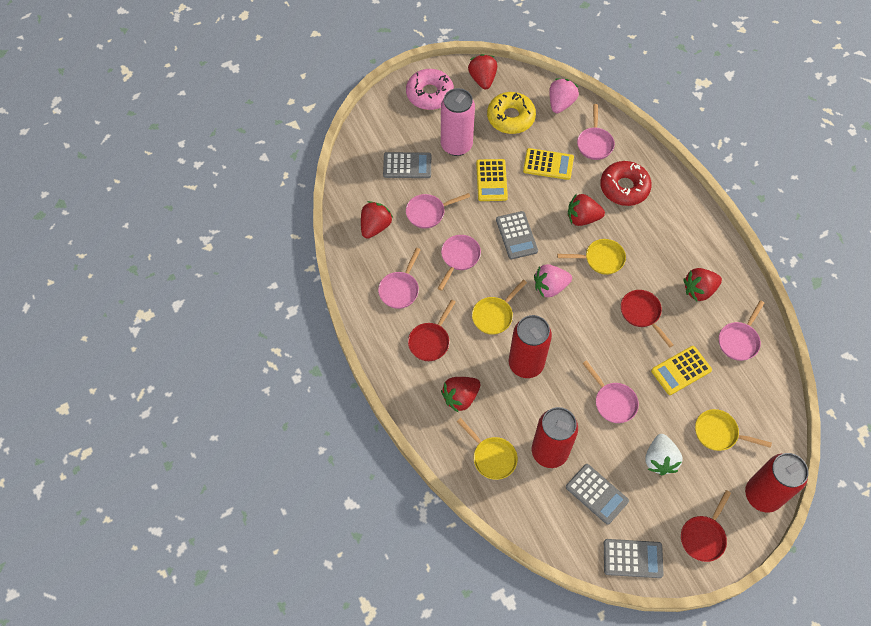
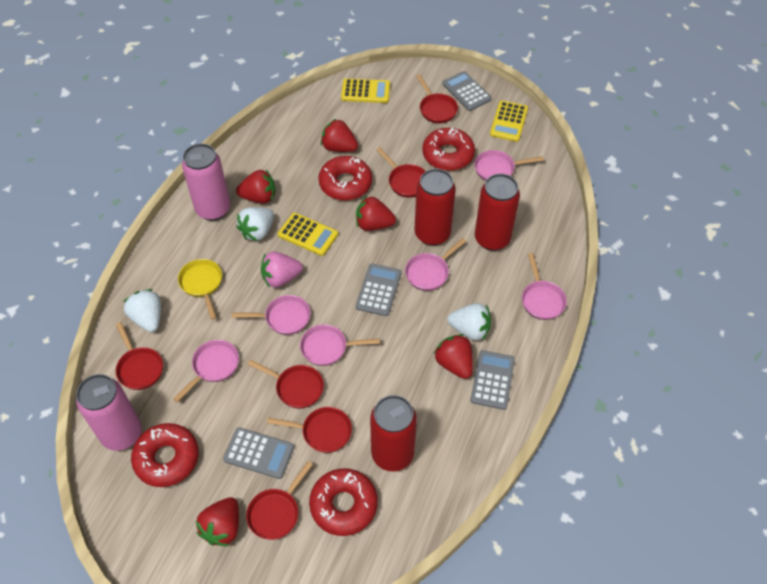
pink can: [441,88,475,156] = 1 -> [76,374,142,451] [182,144,230,221] = 2
pink donut: [406,69,454,110] = 1 -> none = 0
pink strawberry: [534,264,572,298] [549,78,579,113] = 2 -> [261,252,303,288] = 1
red donut: [600,161,652,206] = 1 -> [131,423,199,487] [309,468,378,536] [318,156,372,200] [422,128,475,171] = 4
red pan: [408,300,456,361] [621,290,674,348] [681,490,731,562] = 3 -> [116,322,163,390] [246,461,313,540] [247,360,324,409] [267,407,352,453] [376,147,426,198] [416,74,458,123] = 6
white strawberry: [645,434,683,475] = 1 -> [123,289,161,332] [236,207,274,241] [448,303,491,341] = 3
yellow donut: [487,92,536,134] = 1 -> none = 0
yellow pan: [457,418,518,480] [472,280,527,335] [557,239,626,275] [695,409,772,451] = 4 -> [178,259,222,319] = 1

